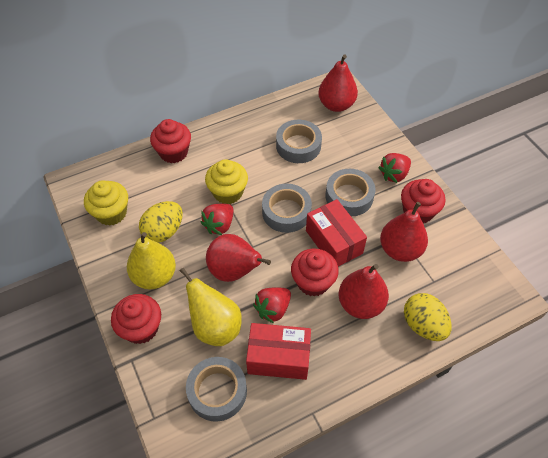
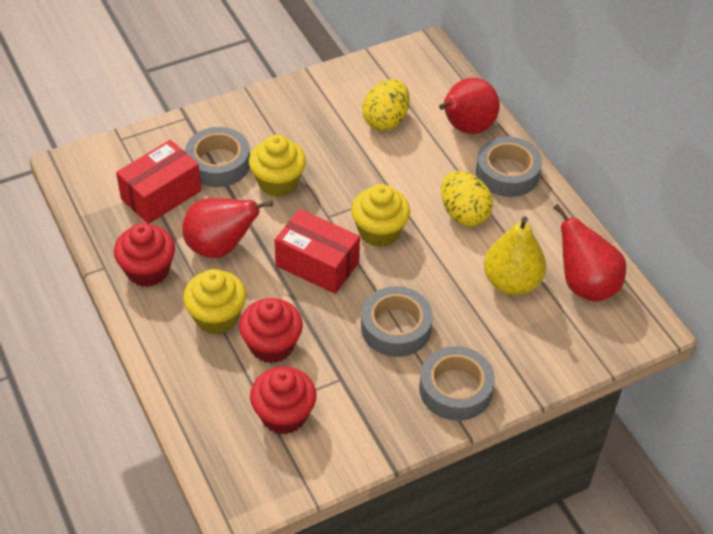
red cupcake: [111,294,161,344] [150,119,191,163] [291,249,339,297] [401,179,445,223] = 4 -> [114,223,175,287] [239,298,303,363] [250,366,317,434] = 3
red pear: [206,234,271,282] [318,55,358,112] [339,264,389,319] [380,202,428,262] = 4 -> [182,198,273,258] [439,78,500,134] [554,204,626,302] = 3
red strawberry: [201,204,233,235] [253,287,291,324] [378,153,411,183] = 3 -> none = 0
yellow cupcake: [84,180,128,226] [205,159,248,204] = 2 -> [183,269,246,334] [249,135,306,197] [351,184,410,247] = 3
yellow pear: [127,232,176,290] [180,268,242,346] = 2 -> [484,217,546,295] = 1

